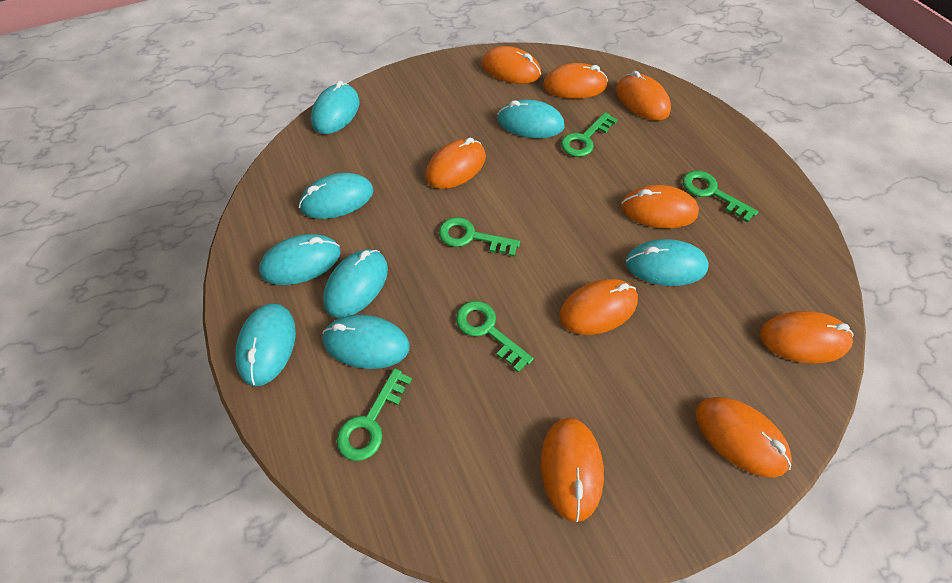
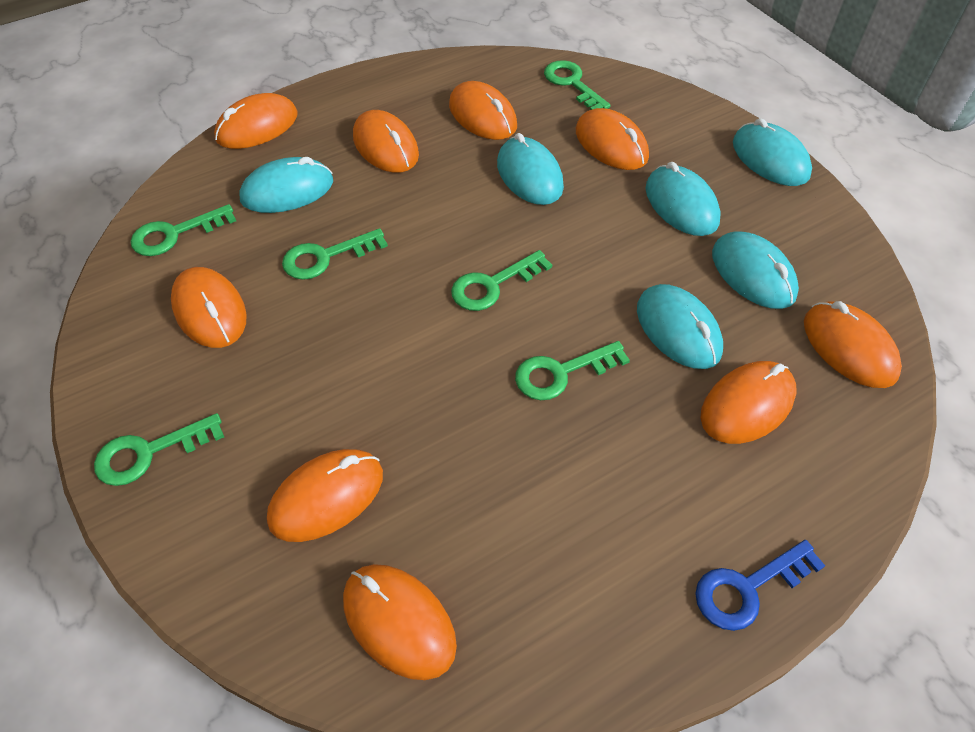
blue key: none = 0 -> [695,540,825,631] = 1
green key: [337,368,412,461] [439,217,520,257] [456,301,534,373] [561,112,618,157] [683,171,758,223] = 5 -> [94,413,224,486] [131,204,236,256] [282,228,388,280] [451,250,552,311] [515,341,630,400] [544,60,611,110] = 6
turquoise mouse: [235,303,296,386] [259,234,341,285] [299,173,374,219] [311,81,359,134] [322,315,410,369] [323,249,388,318] [497,100,564,138] [626,239,709,286] = 8 -> [240,157,333,213] [497,133,564,205] [637,284,723,369] [646,162,721,236] [712,231,799,309] [733,118,812,186] = 6

